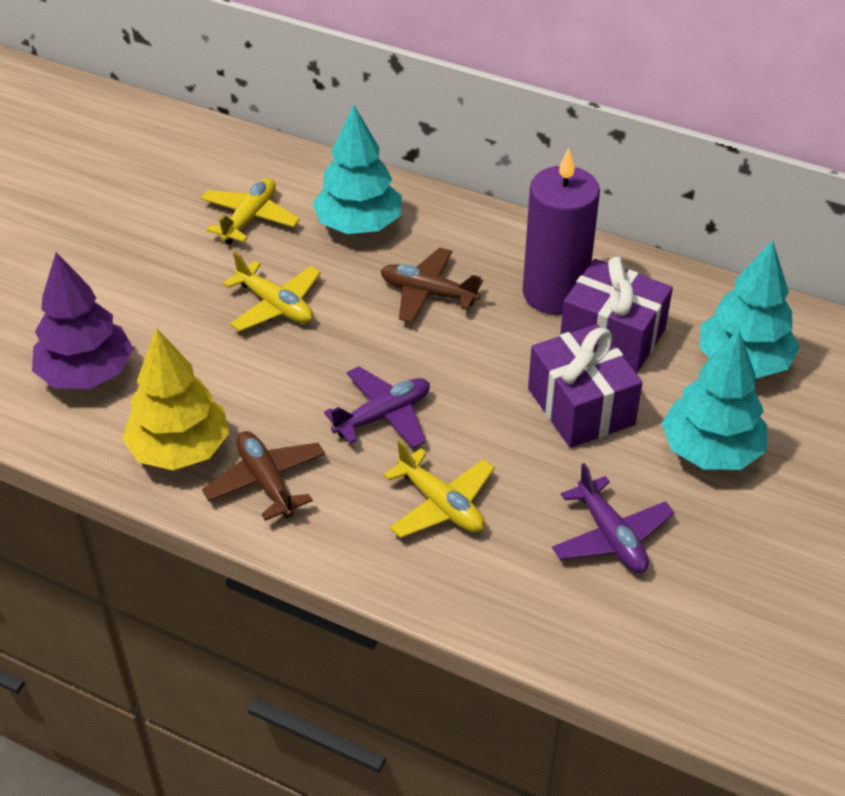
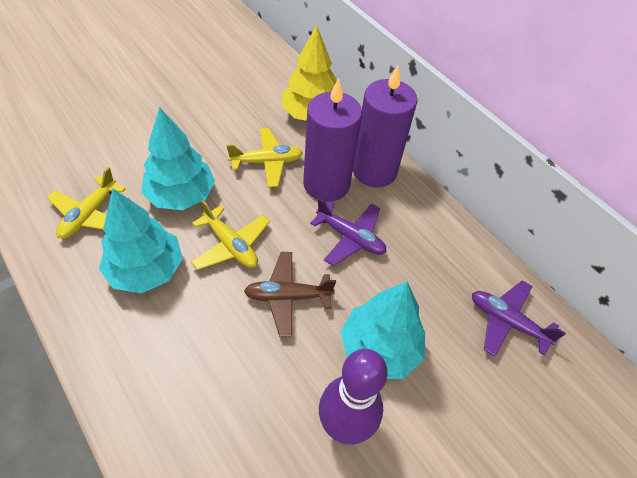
brown plane: [202,431,325,521] [381,248,483,323] = 2 -> [244,252,336,337] = 1
purple bowling pin: none = 0 -> [319,349,388,445] = 1
purple candle: [523,148,600,315] = 1 -> [303,78,362,202] [353,66,417,187] = 2
purple gift: [528,324,643,448] [560,257,673,373] = 2 -> none = 0
purple tree: [32,252,133,389] = 1 -> none = 0

